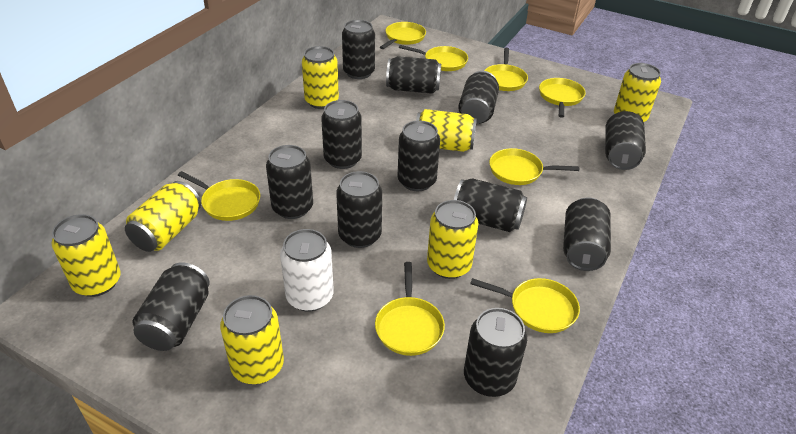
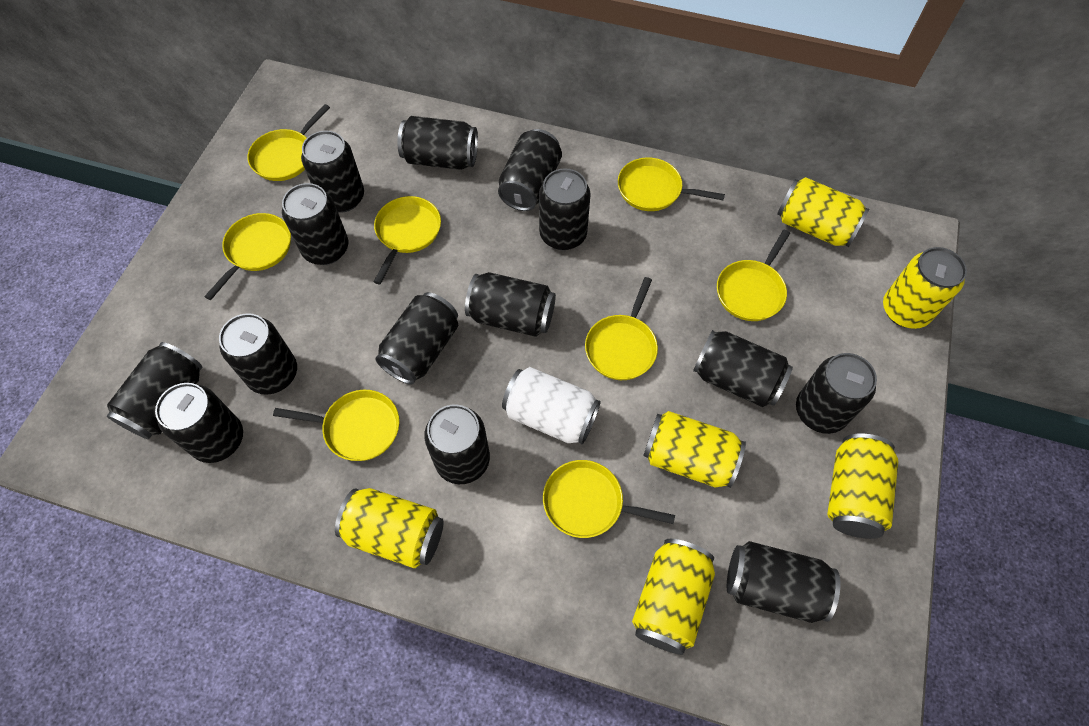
black can: [132,262,210,351] [266,145,313,219] [321,100,362,169] [336,171,382,248] [342,20,375,79] [386,56,441,94] [398,121,440,191] [454,178,527,232] [458,71,499,124] [464,308,527,397] [563,198,611,271] [605,111,646,170] = 12 -> [107,342,203,439] [155,383,243,463] [219,313,297,395] [282,183,348,265] [301,131,364,213] [375,292,458,384] [397,116,478,170] [424,404,490,484] [465,272,556,337] [498,129,562,211] [539,168,591,250] [693,330,793,407] [727,541,840,623] [796,353,877,434] = 14
yellow can: [51,214,121,297] [125,181,201,252] [220,295,284,384] [302,46,339,109] [416,109,477,152] [427,200,478,279] [614,63,661,122] = 7 -> [335,488,444,568] [632,539,715,655] [643,411,746,488] [777,177,869,247] [827,433,898,539] [883,247,967,329] = 6

